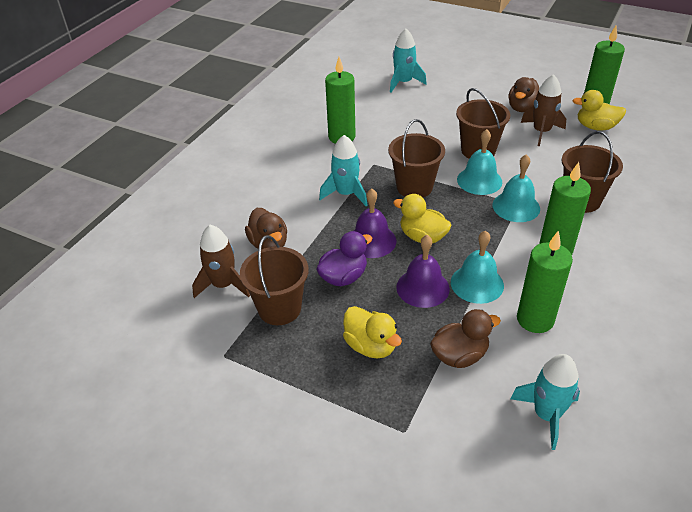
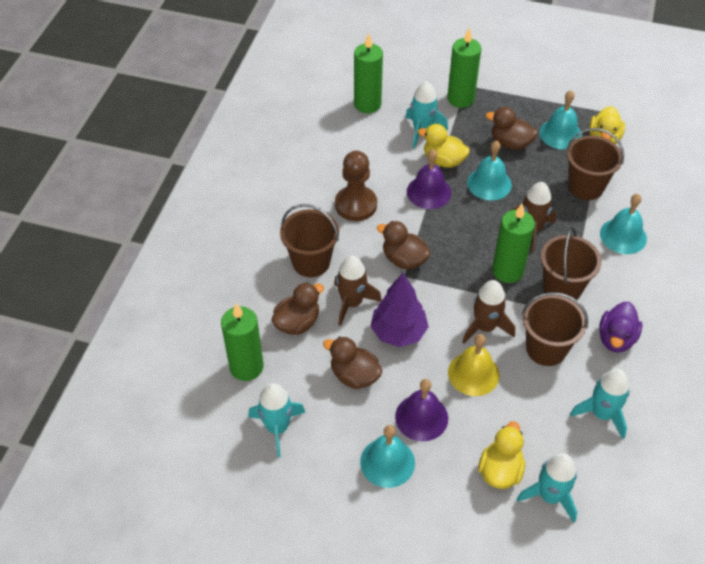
brown duck: [245,208,287,249] [430,309,501,368] [508,77,539,112] = 3 -> [271,282,324,335] [323,336,382,389] [377,221,431,269] [486,107,538,150] = 4
brown pawn: none = 0 -> [335,151,377,221] = 1
brown rocket: [192,225,250,298] [521,74,566,146] = 2 -> [334,256,382,326] [462,280,515,344] [510,182,556,253] = 3
purple tree: none = 0 -> [371,273,429,347] = 1
turquoise bell: [451,231,504,304] [457,129,502,195] [492,154,540,222] = 3 -> [360,425,415,488] [467,141,512,200] [539,90,582,149] [600,194,647,254] = 4
turquoise rocket: [319,135,368,206] [390,29,427,93] [510,354,580,450] = 3 -> [248,383,306,458] [405,81,448,149] [517,453,577,522] [570,369,629,439] = 4
yellow bell: none = 0 -> [448,334,499,396] = 1

